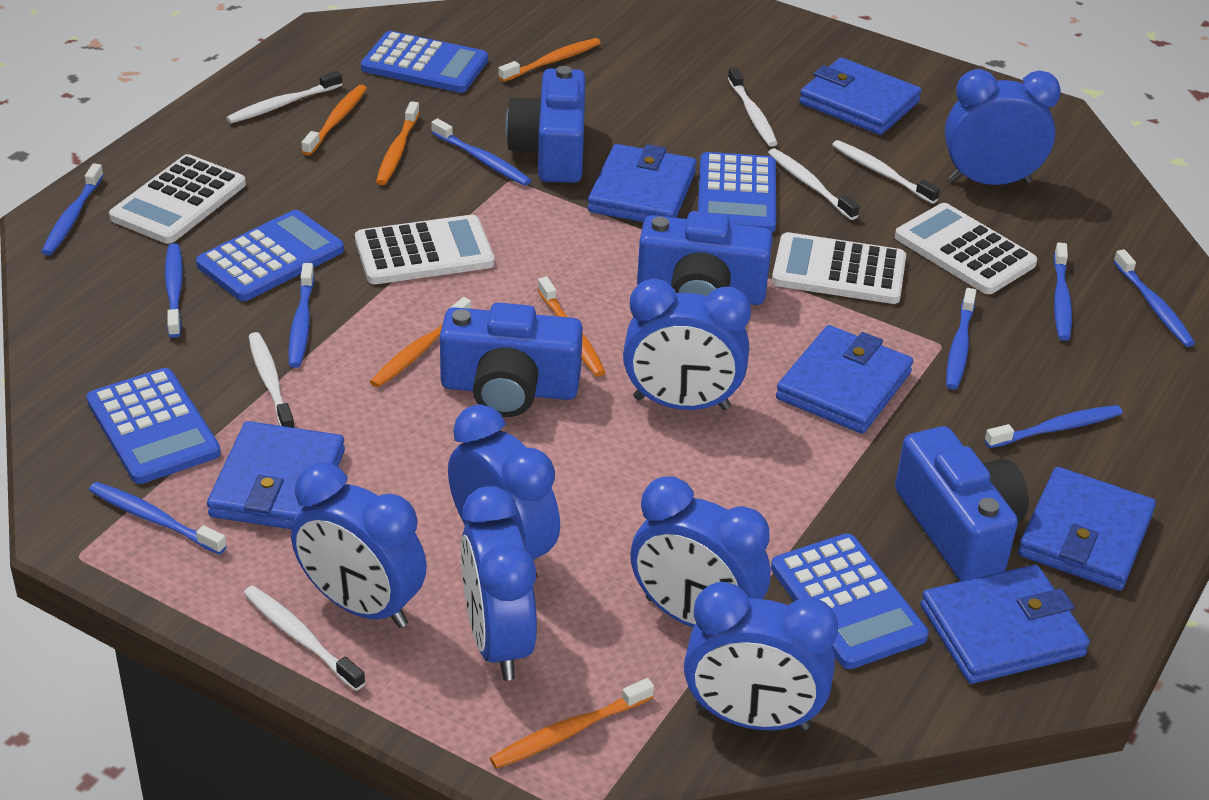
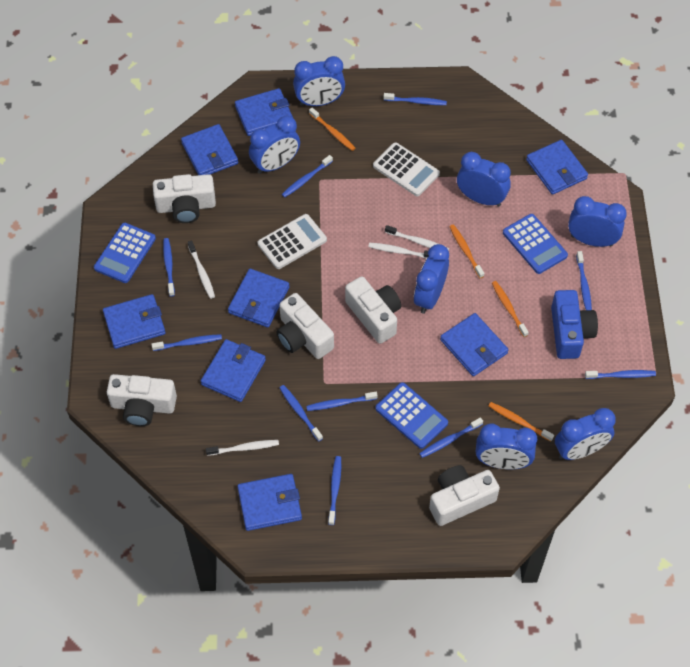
blue calculator: [87,368,221,484] [196,210,344,301] [361,31,488,93] [698,152,776,233] [771,533,929,669] = 5 -> [94,223,156,283] [375,382,448,449] [503,214,568,274] = 3
blue camera: [440,303,583,417] [506,66,586,183] [637,211,773,305] [895,426,1029,581] = 4 -> [551,290,598,359] = 1
blue toothbrush: [41,163,104,255] [89,482,227,555] [165,243,183,338] [289,263,314,368] [431,118,531,186] [946,288,976,390] [984,405,1123,448] [1053,242,1072,341] [1113,249,1195,347] = 9 -> [151,334,222,351] [163,238,175,297] [279,385,323,441] [282,155,333,198] [306,392,378,411] [328,456,341,525] [383,93,447,105] [419,417,483,458] [576,251,592,310] [585,370,656,379] = 10
blue wallet: [207,421,345,529] [588,144,697,222] [776,325,913,434] [799,58,922,135] [921,565,1090,684] [1018,467,1156,591] = 6 -> [103,294,166,349] [181,124,238,175] [201,339,266,402] [228,269,290,327] [235,88,293,136] [237,474,302,531] [440,313,508,376] [526,140,588,195] = 8
orange toothbrush: [301,85,367,156] [370,297,471,388] [376,101,419,185] [490,678,654,769] [498,38,601,82] [537,277,606,377] = 6 -> [309,107,355,151] [449,224,484,278] [489,402,554,442] [492,281,529,337] = 4
white calculator: [109,154,246,244] [355,215,494,284] [772,232,906,304] [895,203,1037,294] = 4 -> [258,214,327,269] [373,142,440,196] = 2
white camera: none = 0 -> [107,374,177,426] [153,174,216,223] [276,293,334,359] [345,276,401,344] [429,465,500,526] = 5
white toothbrush: [226,71,342,123] [243,586,366,691] [248,332,295,428] [728,67,778,147] [768,148,860,220] [832,140,940,204] = 6 -> [188,241,215,299] [206,440,279,456] [368,243,429,259] [385,225,449,251] = 4

